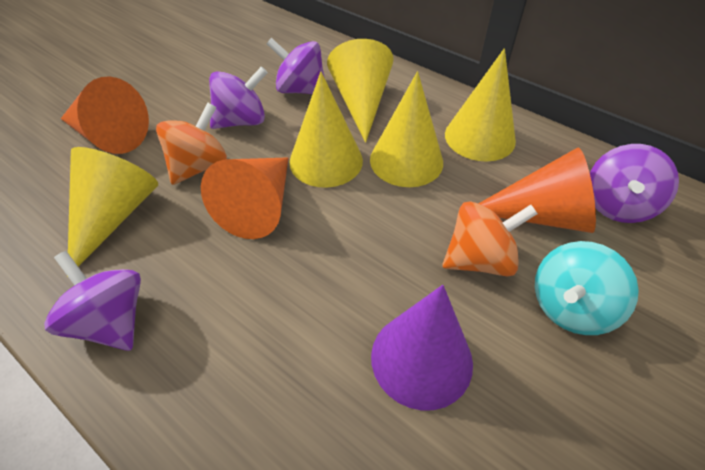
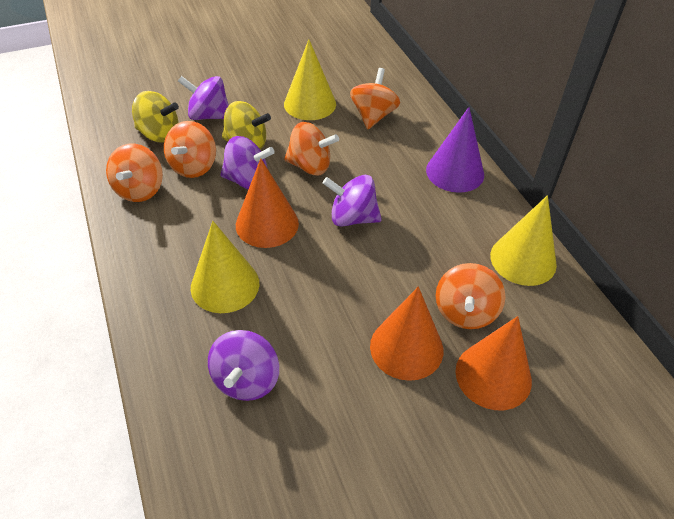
orange spinning top: [156,102,227,185] [442,201,538,276] = 2 -> [106,144,163,202] [164,121,216,178] [284,122,339,175] [350,68,400,129] [436,263,506,329] = 5
turquoise spinning top: [535,241,639,335] = 1 -> none = 0
yellow cone: [67,147,158,277] [289,72,363,188] [327,39,393,143] [370,71,443,187] [445,48,516,161] = 5 -> [191,221,259,313] [284,39,336,120] [490,195,557,286] = 3
yellow spinning top: none = 0 -> [132,91,179,143] [222,101,271,150] = 2

